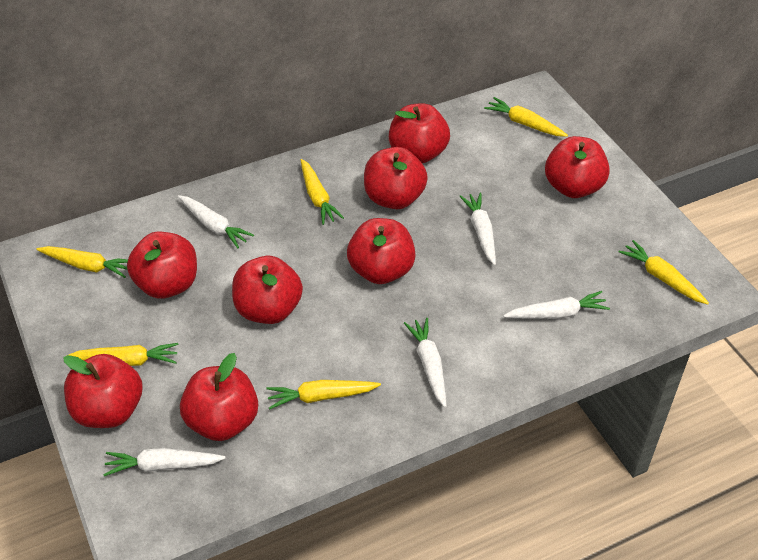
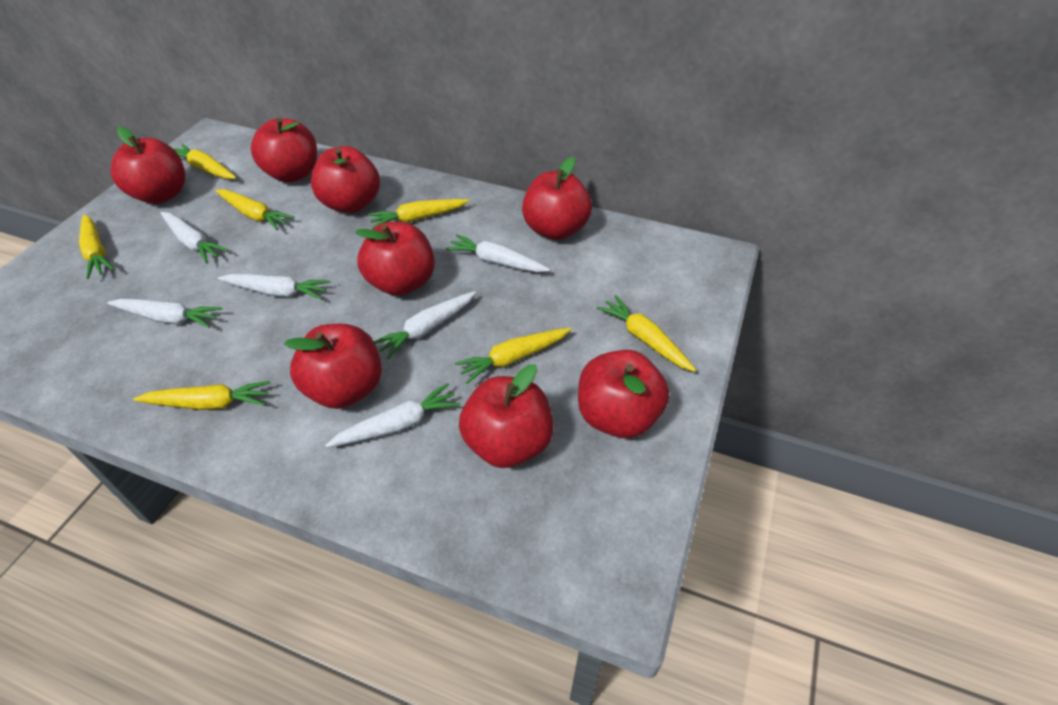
white carrot: [103,448,226,476] [178,195,254,248] [404,318,447,408] [459,193,496,265] [504,291,610,319] = 5 -> [107,299,222,328] [161,212,229,264] [218,274,330,300] [325,383,460,448] [374,291,476,359] [446,234,550,272] = 6
yellow carrot: [37,246,128,278] [66,343,179,366] [267,380,381,410] [301,159,344,225] [484,97,568,137] [619,240,709,304] = 6 -> [79,214,115,279] [133,381,271,410] [173,144,236,179] [215,189,294,230] [368,199,469,229] [455,328,571,384] [597,295,696,372] = 7

